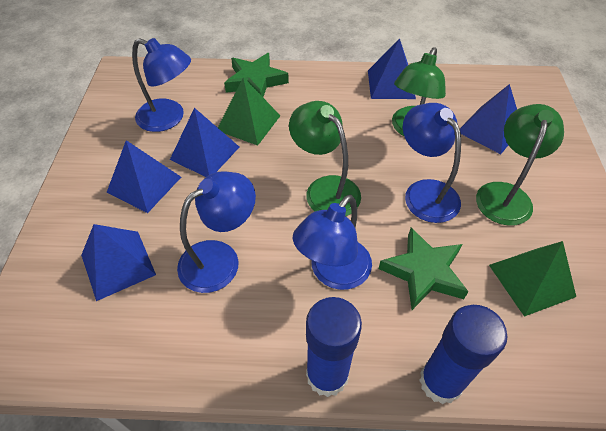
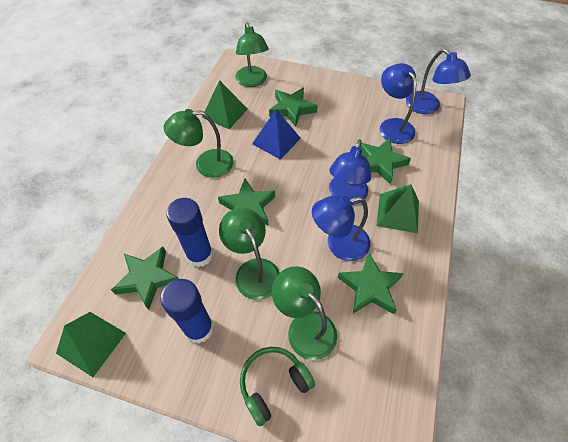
blue pyramid: [81,224,156,301] [106,140,181,213] [170,108,239,177] [368,38,416,99] [460,84,517,154] = 5 -> [252,109,301,160] = 1
green headphones: none = 0 -> [240,347,315,426] = 1
green lamp: [289,101,361,216] [392,47,446,137] [476,104,564,226] = 3 -> [164,109,233,178] [219,208,280,300] [235,22,269,87] [272,266,337,360] = 4
green pyramid: [218,77,280,146] [489,241,576,317] = 2 -> [56,312,126,377] [202,80,248,129] [377,184,419,233] = 3
green star: [224,53,289,97] [379,228,469,310] = 2 -> [111,247,179,310] [218,178,275,226] [269,88,318,127] [337,253,404,314] [361,138,411,184] = 5

